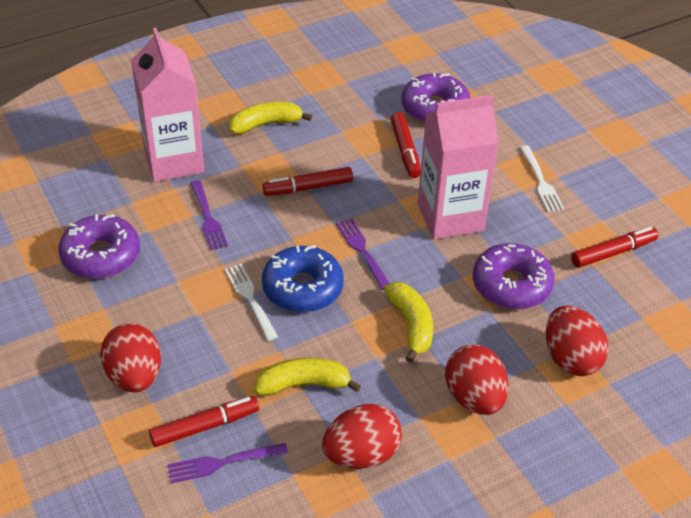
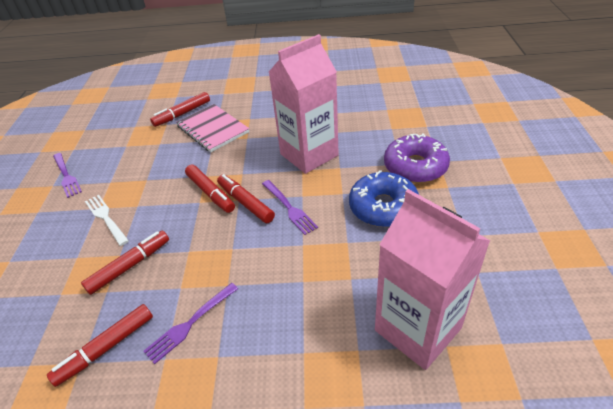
pink notebook: none = 0 -> [176,104,249,152] = 1
purple donut: [59,214,140,279] [402,72,470,123] [473,243,555,309] = 3 -> [384,133,450,183] = 1
red egg: [100,323,161,392] [322,404,402,469] [445,344,509,415] [546,305,608,376] = 4 -> none = 0
red marker: [149,396,259,447] [262,167,353,196] [391,112,421,178] [571,227,658,268] = 4 -> [47,304,153,387] [81,231,169,295] [150,92,210,127] [185,165,235,213] [217,174,275,223] = 5
white fork: [224,264,278,341] [520,146,564,212] = 2 -> [85,195,129,246] = 1
yellow banana: [229,102,312,134] [254,358,361,396] [384,282,433,363] = 3 -> none = 0

